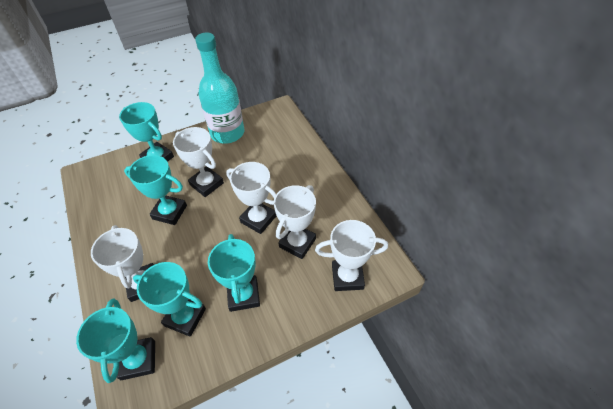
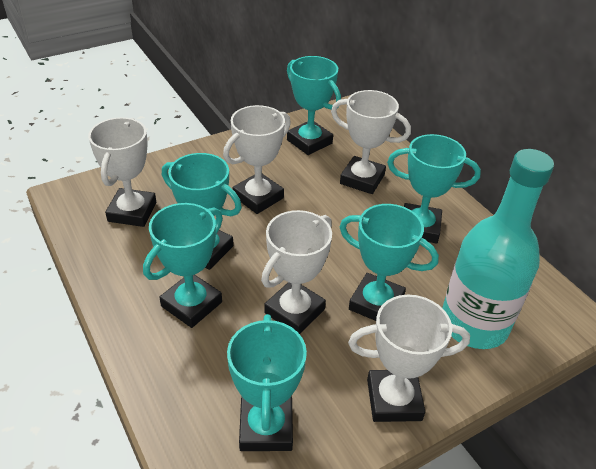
turquoise trophy: [76,298,155,383] [119,102,174,162] [124,155,187,225] [133,262,206,337] [208,234,260,312] = 5 -> [143,203,223,328] [162,153,242,270] [227,314,307,451] [287,56,341,155] [340,204,439,321] [387,134,481,244] = 6

